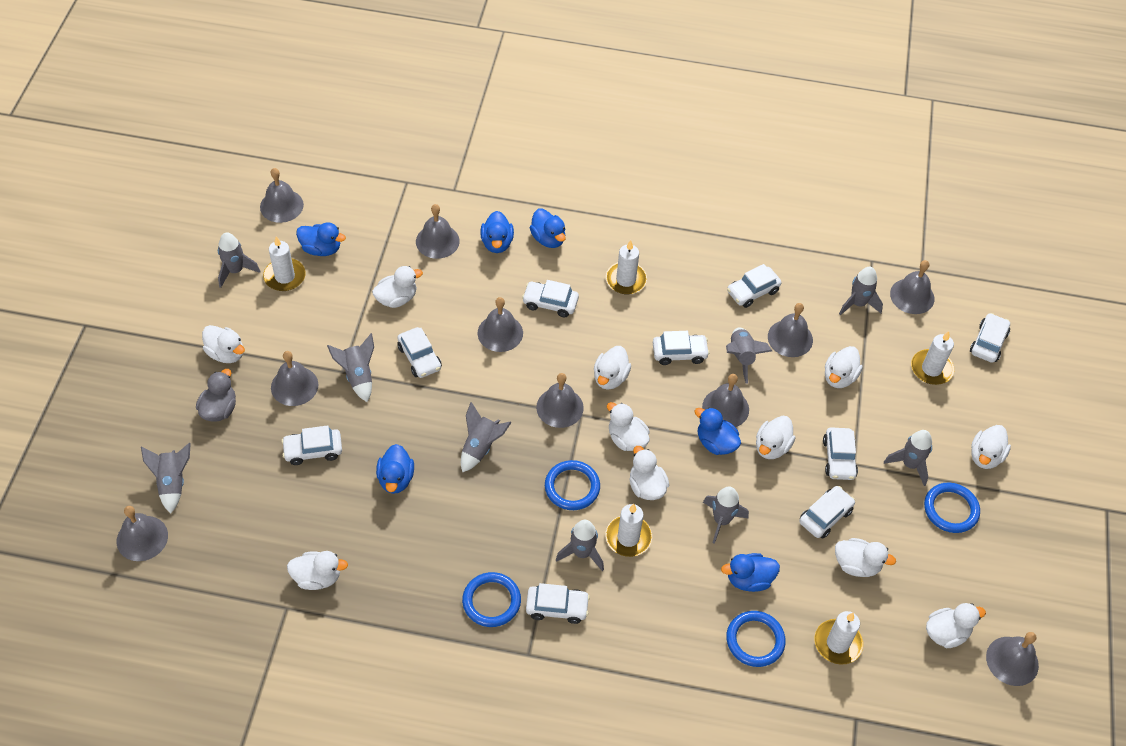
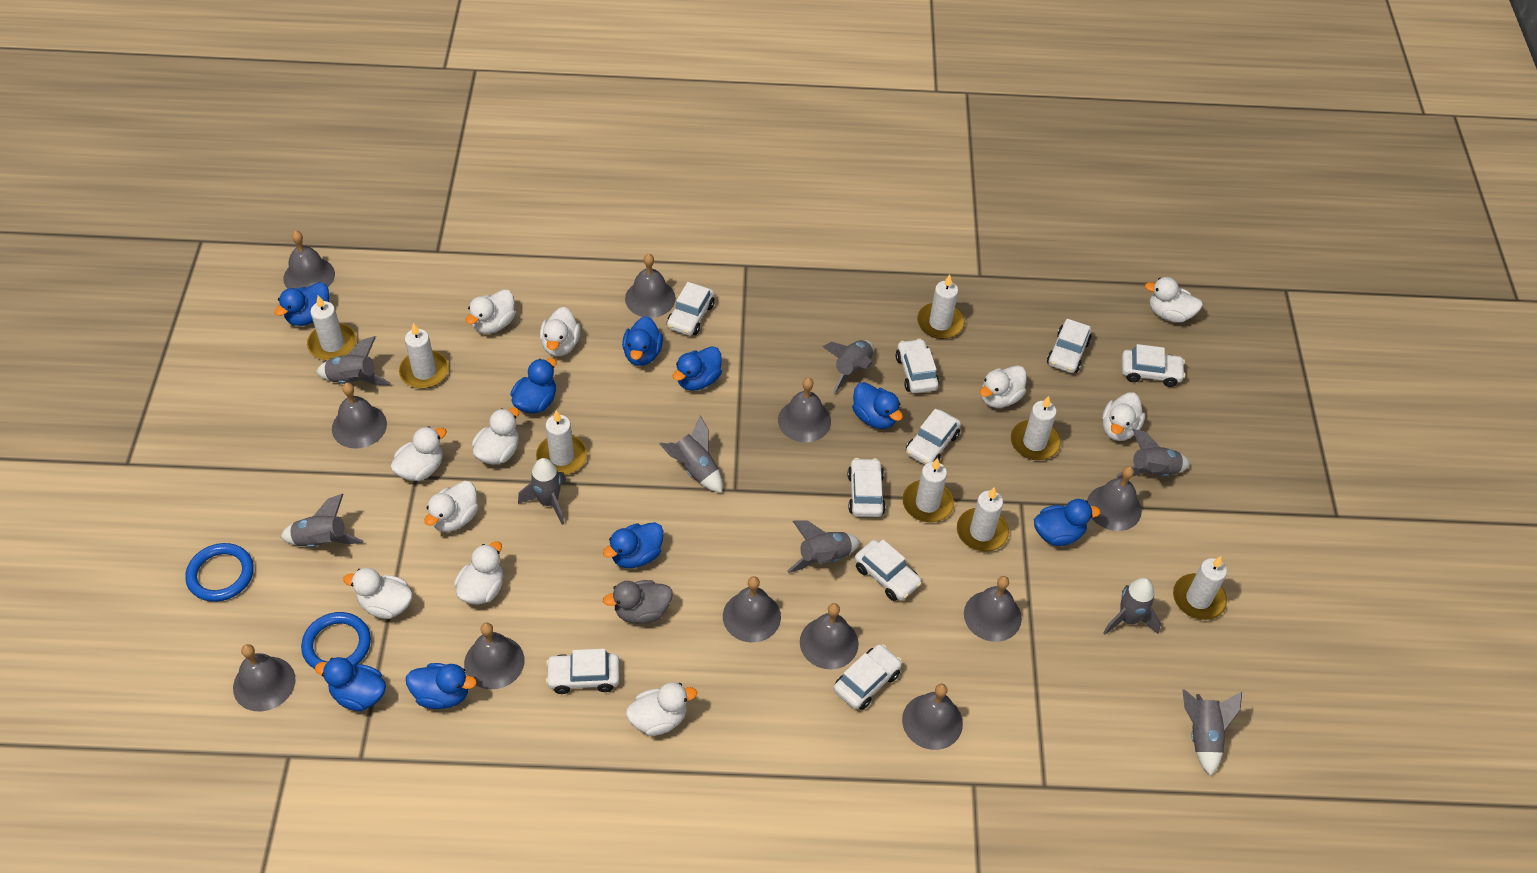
blue duck: [296,222,346,256] [376,444,414,494] [480,211,514,253] [530,209,566,248] [695,407,741,455] [721,553,780,592] = 6 -> [274,282,329,326] [315,657,386,711] [406,663,477,709] [511,358,556,414] [603,522,664,568] [622,316,663,366] [673,346,722,391] [852,382,903,429] [1034,499,1101,546] = 9
blue ring: [462,572,521,627] [545,460,600,510] [726,611,786,667] [924,483,980,533] = 4 -> [185,543,254,602] [301,612,371,669] = 2
grey bell: [117,506,168,561] [260,168,304,223] [271,351,318,406] [416,204,460,259] [478,297,523,352] [536,373,584,428] [702,374,749,427] [768,303,813,357] [890,260,934,314] [986,632,1039,686] = 10 -> [233,644,295,711] [283,231,335,289] [332,383,387,449] [464,623,525,689] [625,254,676,318] [723,576,781,642] [778,378,831,442] [800,603,859,669] [902,684,963,750] [964,576,1022,642] [1087,466,1142,531] = 11
white candle: [263,236,306,291] [605,504,652,557] [606,240,647,294] [814,611,863,665] [911,331,954,385] = 5 -> [307,295,357,361] [399,323,449,389] [536,410,587,475] [902,458,954,522] [917,275,965,339] [957,487,1009,552] [1011,396,1061,460] [1173,556,1227,620] = 8

